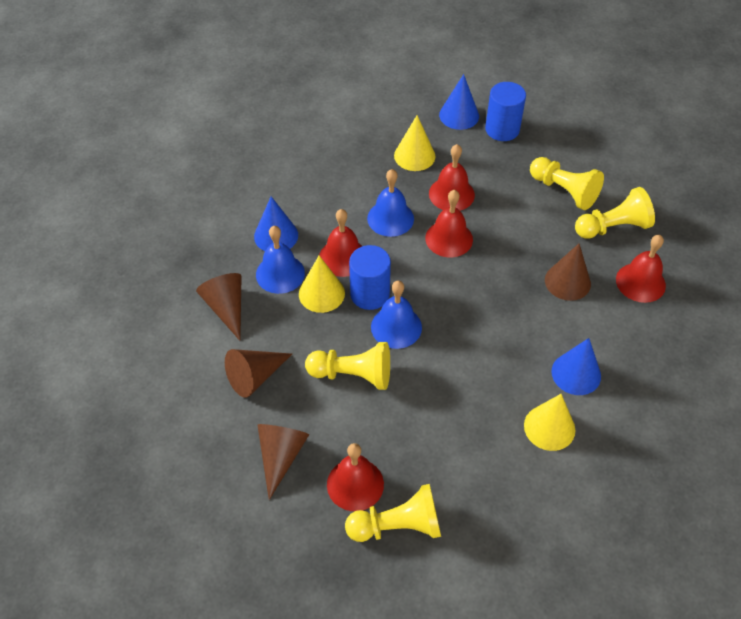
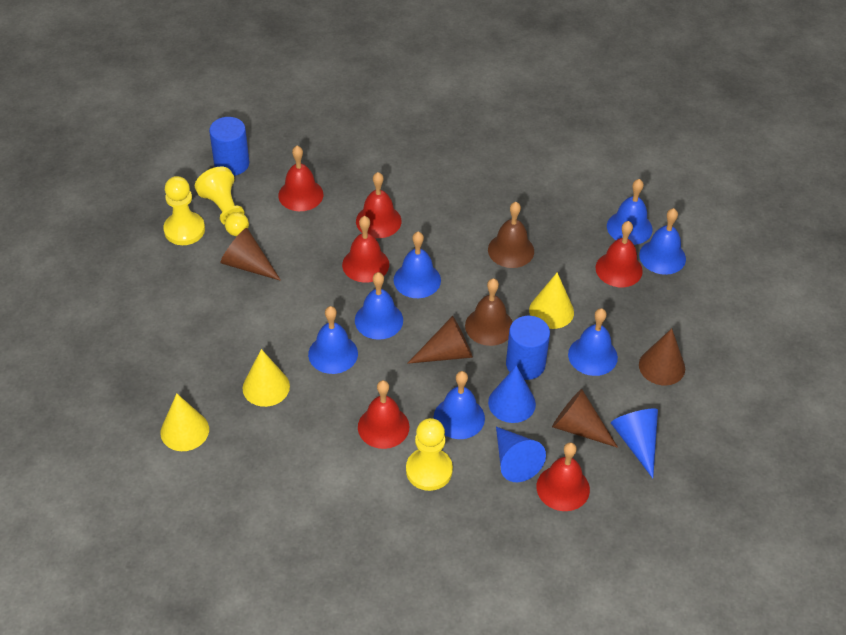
blue bell: [256,226,305,294] [367,169,414,237] [371,280,422,349] = 3 -> [308,306,358,374] [355,272,403,340] [394,232,441,298] [434,371,485,439] [568,308,618,376] [607,179,653,245] [639,208,686,275] = 7
brown bell: none = 0 -> [465,278,513,346] [488,202,534,268] = 2
red bell: [319,209,362,277] [327,443,384,511] [425,190,473,257] [429,144,475,211] [616,235,666,303] = 5 -> [278,146,323,211] [342,216,389,283] [356,172,402,238] [358,380,409,449] [537,442,590,511] [596,221,643,287] = 6
yellow pawn: [305,342,390,390] [345,484,441,542] [530,157,604,210] [575,187,655,239] = 4 -> [163,176,205,245] [195,167,249,236] [406,418,453,491] = 3

